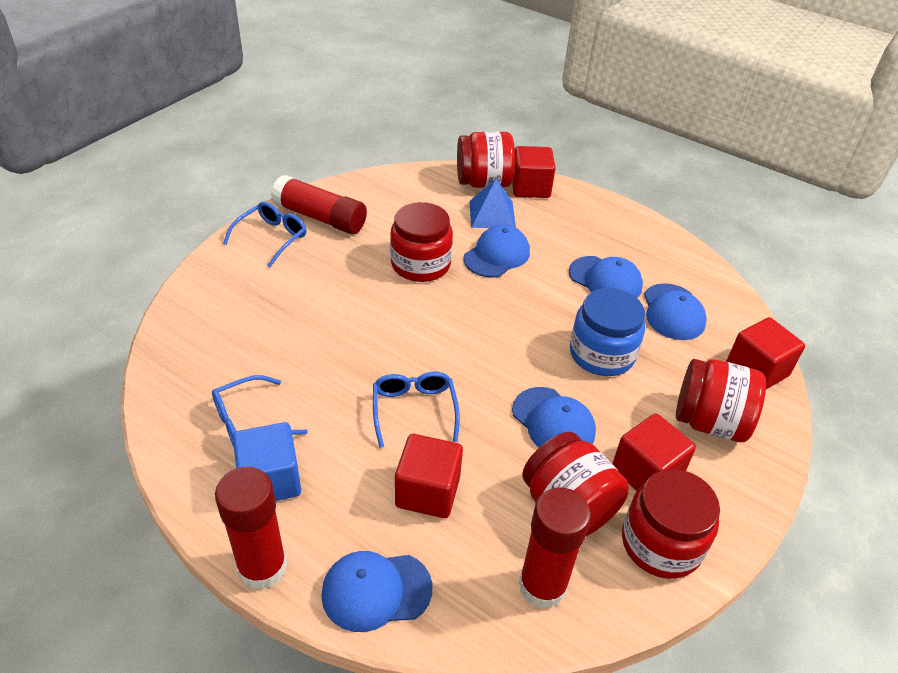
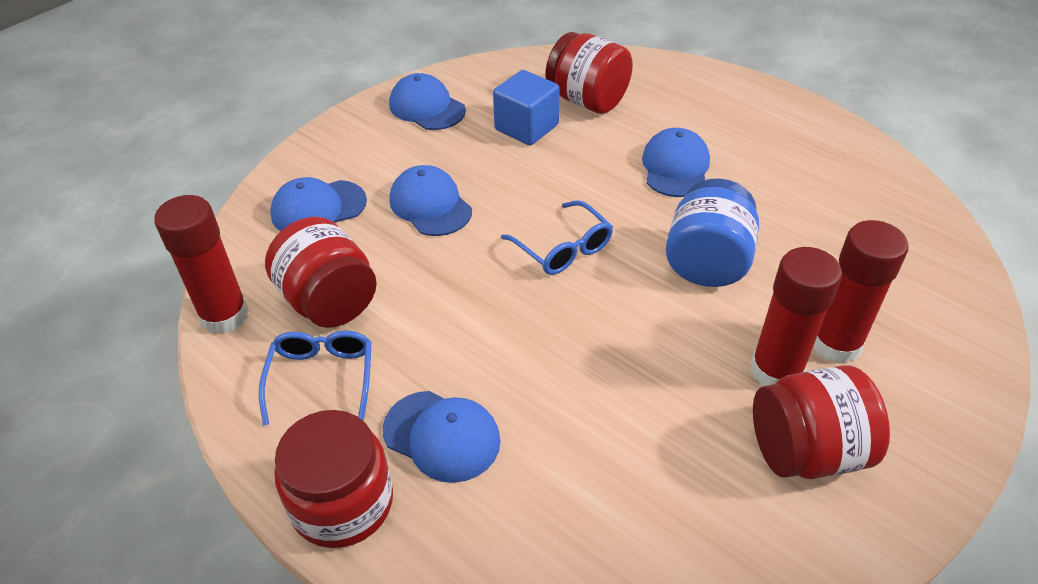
blue glasses: [212,375,308,447] [223,202,307,267] [373,372,460,448] = 3 -> [259,331,372,426] [501,200,613,275] = 2
blue pyramid: [469,179,516,228] = 1 -> none = 0
red cube: [395,434,463,518] [512,146,556,198] [612,413,696,491] [726,317,805,389] = 4 -> none = 0
red jar: [390,202,453,282] [457,131,515,188] [522,432,629,536] [622,469,720,579] [676,359,766,442] = 5 -> [265,217,377,328] [275,410,393,548] [546,32,633,114] [753,365,890,479] = 4

